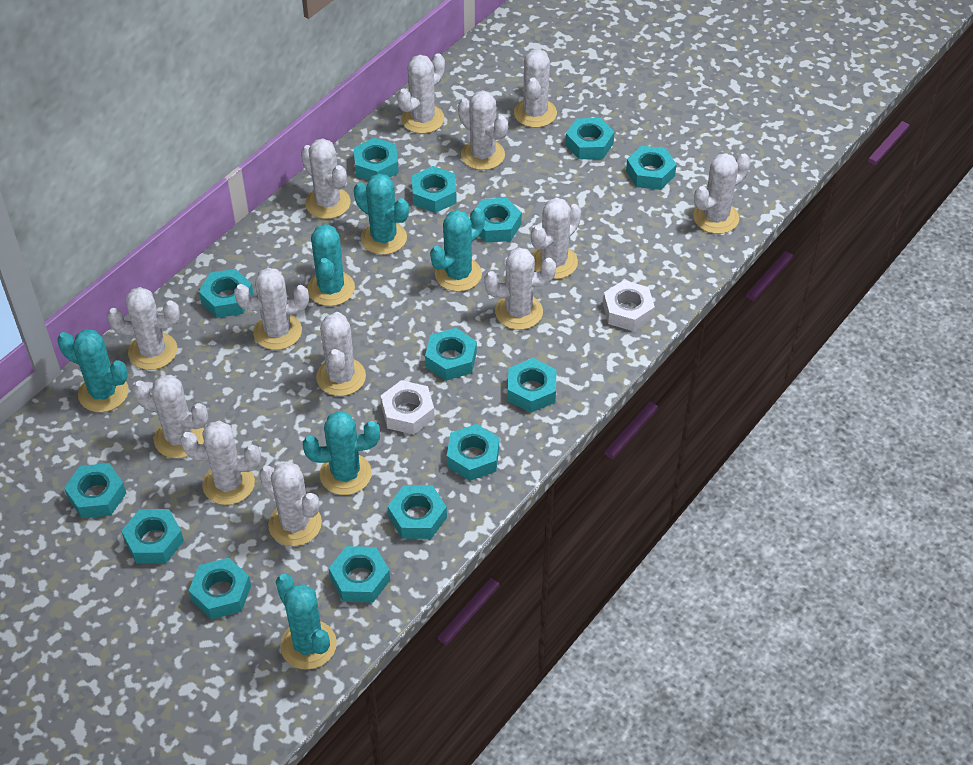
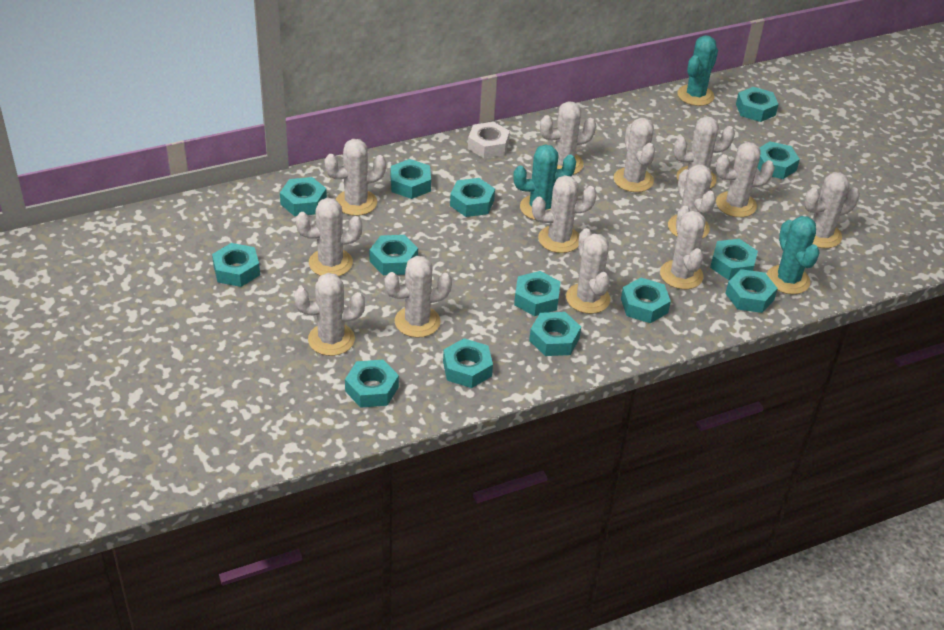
turquoise cactus: [57,329,129,412] [276,574,337,670] [303,411,380,495] [307,224,355,306] [354,174,409,255] [430,208,485,292] = 6 -> [513,144,576,220] [677,35,718,106] [767,216,820,294] = 3
white nut: [381,380,435,434] [603,280,655,331] = 2 -> [468,122,510,158] = 1

